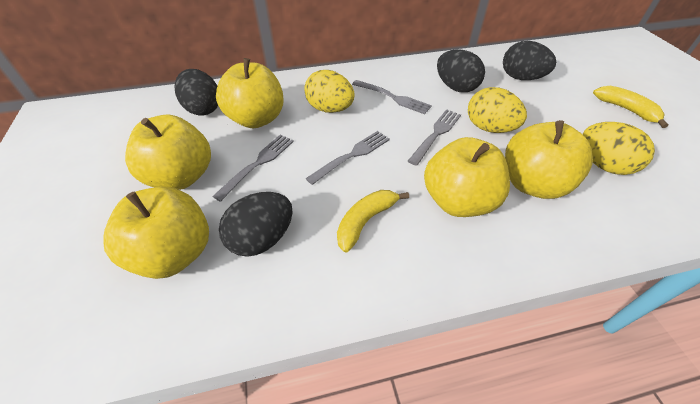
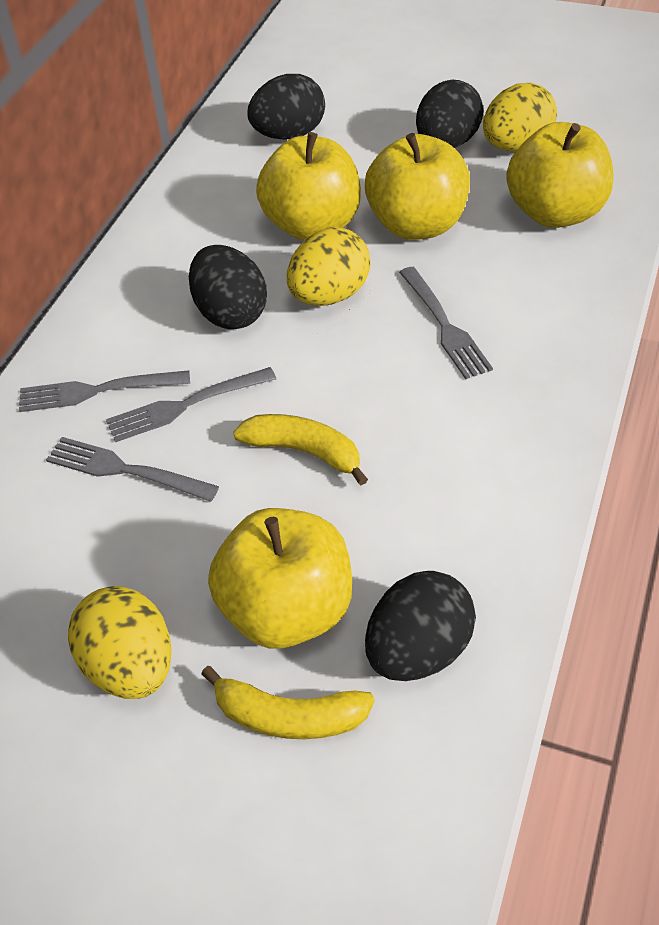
yellow apple: [103,187,209,279] [125,115,211,190] [216,58,284,128] [424,137,510,217] [505,120,593,199] = 5 -> [208,508,352,649] [256,132,361,240] [365,133,470,240] [506,122,613,228] = 4

